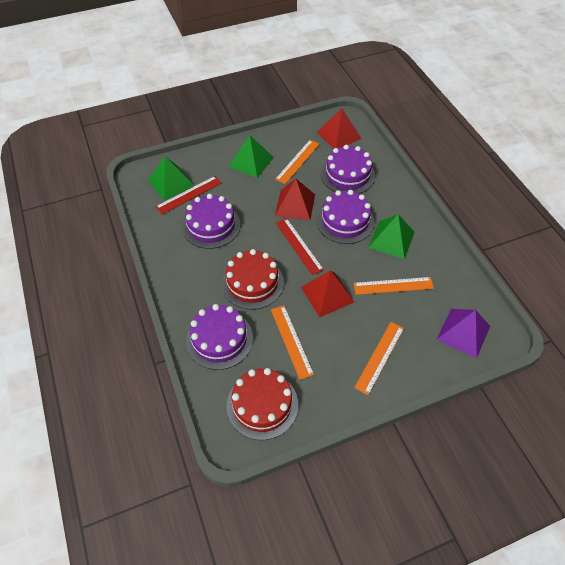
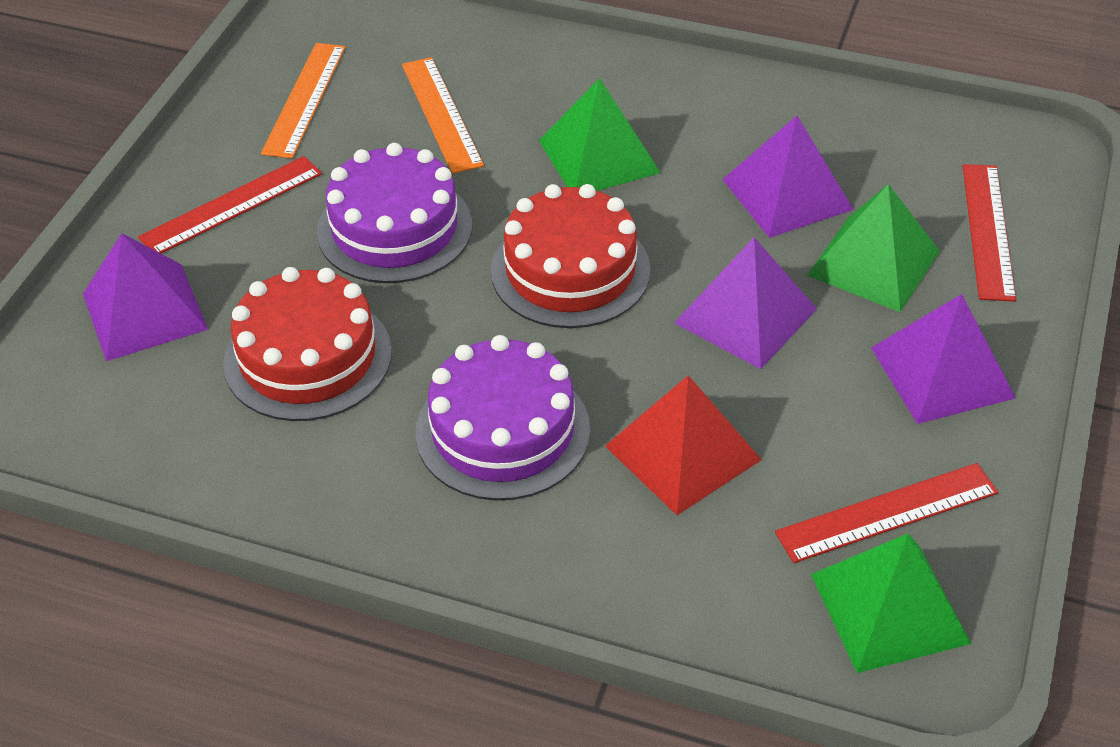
orange ruler: [271,305,314,380] [275,140,320,184] [353,277,434,295] [354,322,404,395] = 4 -> [261,43,345,159] [402,57,484,174] = 2
purple cake: [182,194,241,249] [186,304,253,370] [316,190,374,244] [321,145,375,194] = 4 -> [317,143,472,283] [416,335,590,501] = 2
purple pyramid: [436,309,490,358] = 1 -> [83,233,208,361] [674,237,817,369] [722,116,854,238] [871,294,1016,424] = 4
red pyramid: [275,179,315,221] [301,270,354,317] [317,108,362,149] = 3 -> [605,375,762,515] = 1
red ruler: [156,176,222,214] [276,218,324,275] = 2 -> [138,156,322,253] [775,463,999,563] [962,164,1016,301] = 3

